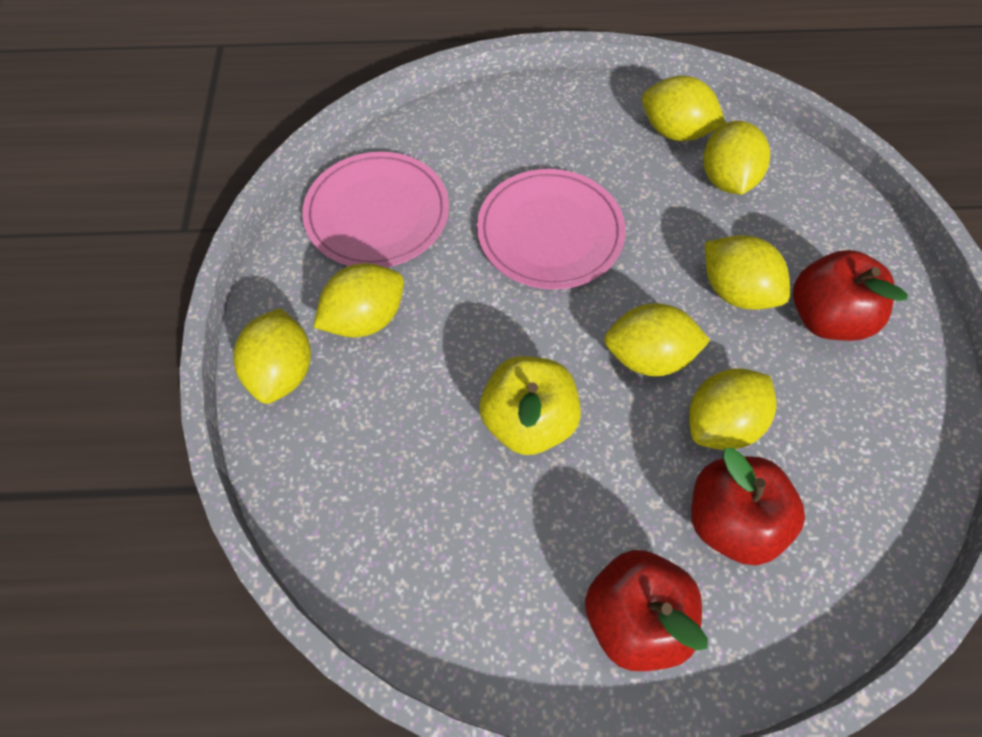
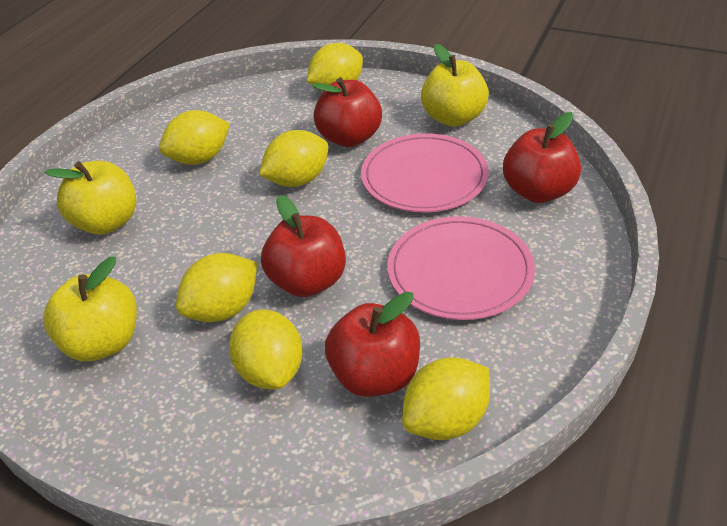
red apple: [585,550,708,671] [691,448,805,566] [793,250,908,341] = 3 -> [261,195,346,297] [312,77,382,147] [325,292,420,397] [503,112,581,203] = 4
yellow apple: [479,356,581,455] = 1 -> [43,257,137,361] [45,161,136,235] [421,44,489,127] = 3
yellow lemon: [233,308,311,404] [313,263,404,338] [604,303,710,376] [642,76,726,141] [689,369,777,450] [703,121,770,195] [705,235,790,310] = 7 -> [159,110,230,165] [176,253,257,322] [229,309,303,389] [259,130,328,187] [307,43,363,91] [402,357,490,440] = 6

